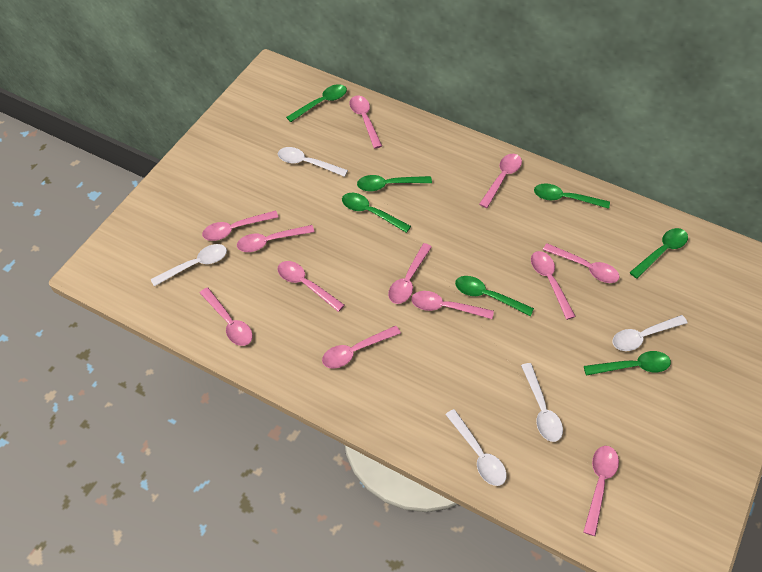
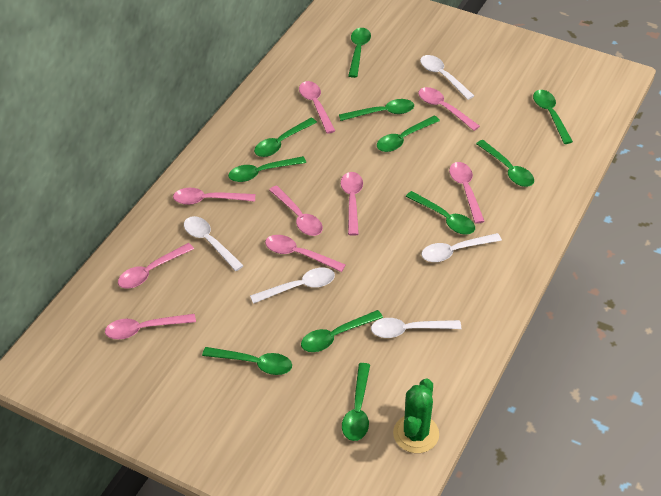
green cactus: none = 0 -> [393,378,439,453] = 1
green spoon: [286,84,347,122] [342,193,411,233] [357,175,432,191] [455,276,534,316] [534,183,610,209] [584,351,671,376] [629,228,688,279] = 7 -> [202,347,292,375] [228,156,306,182] [254,118,317,157] [301,310,383,352] [339,99,414,121] [342,363,370,441] [348,28,371,78] [377,116,440,152] [406,191,475,235] [476,140,534,187] [533,90,573,144] = 11
pink spoon: [200,287,253,346] [202,210,279,241] [237,225,315,252] [277,261,345,312] [322,326,401,369] [350,95,382,149] [388,243,432,304] [411,291,494,319] [479,154,522,208] [531,251,576,320] [543,243,619,283] [583,446,619,536] = 12 -> [105,314,196,339] [118,243,194,289] [173,188,255,205] [265,235,346,272] [269,186,323,236] [299,81,335,134] [341,172,363,236] [418,87,480,131] [449,162,485,224] = 9

